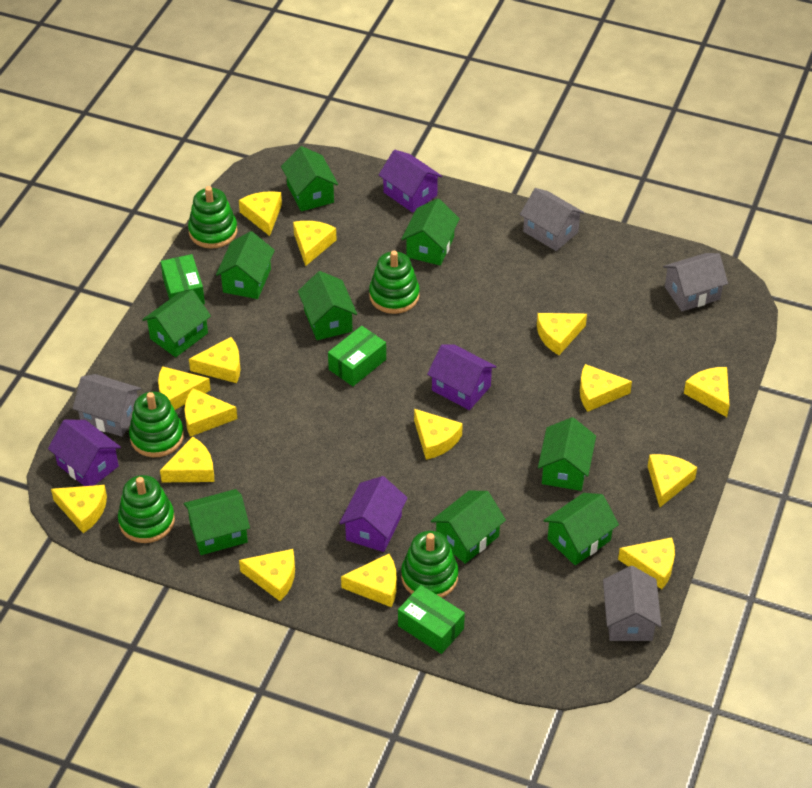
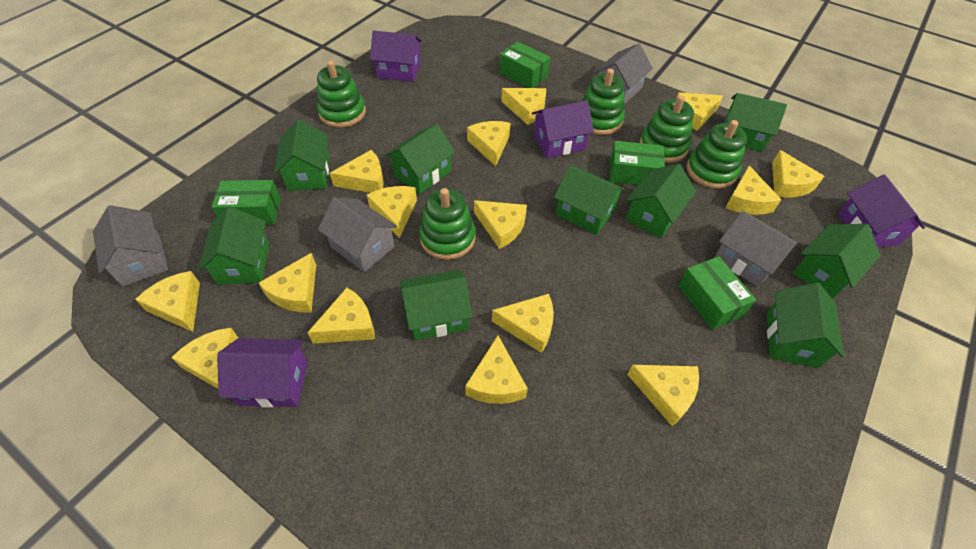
green box: [161,254,205,304] [328,326,386,386] [398,585,465,654] = 3 -> [212,180,281,225] [499,41,550,88] [609,141,665,185] [678,256,756,330] = 4

